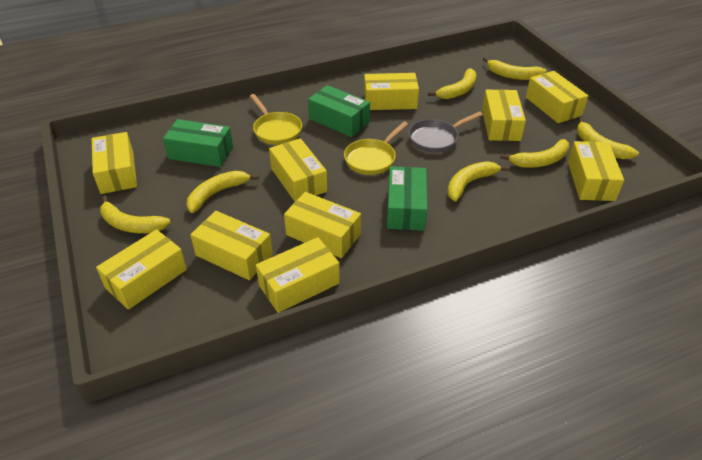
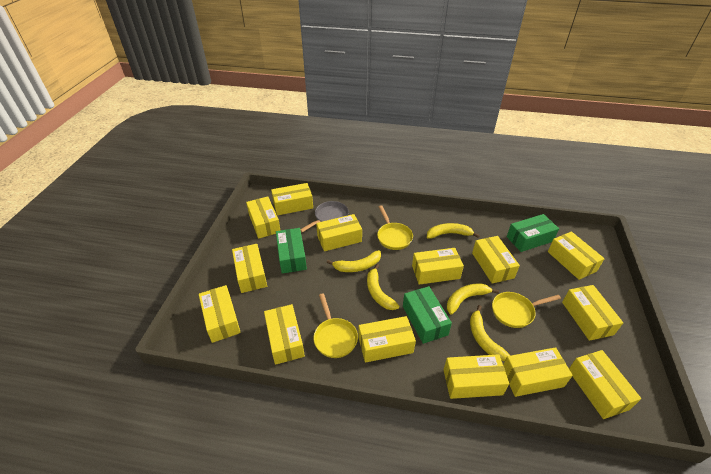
yellow banana: [100,196,171,233] [187,171,259,213] [428,68,477,99] [447,161,510,201] [483,57,547,80] [500,139,569,168] [577,117,639,159] = 7 -> [326,250,381,272] [367,264,399,310] [427,223,480,239] [447,283,499,315] [470,305,510,361] = 5
yellow box: [92,132,137,194] [96,229,187,310] [190,211,273,280] [256,237,340,313] [269,138,328,202] [284,192,361,258] [364,73,419,110] [482,89,526,141] [526,71,588,123] [568,141,624,201] = 10 -> [199,285,241,343] [232,244,267,293] [246,196,280,239] [264,304,305,365] [271,183,313,215] [316,214,362,251] [359,316,416,363] [412,248,464,285] [443,354,509,399] [472,236,520,284] [503,347,573,397] [548,232,605,280] [562,285,623,341] [569,350,641,419] = 14
yellow pan: [250,94,302,145] [344,121,408,175] = 2 -> [313,293,358,358] [377,205,413,250] [492,292,561,328] = 3

